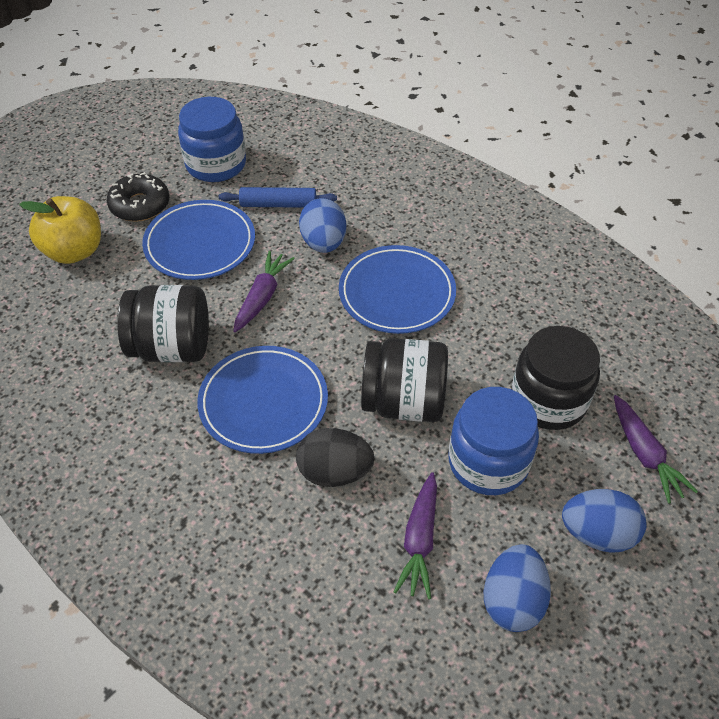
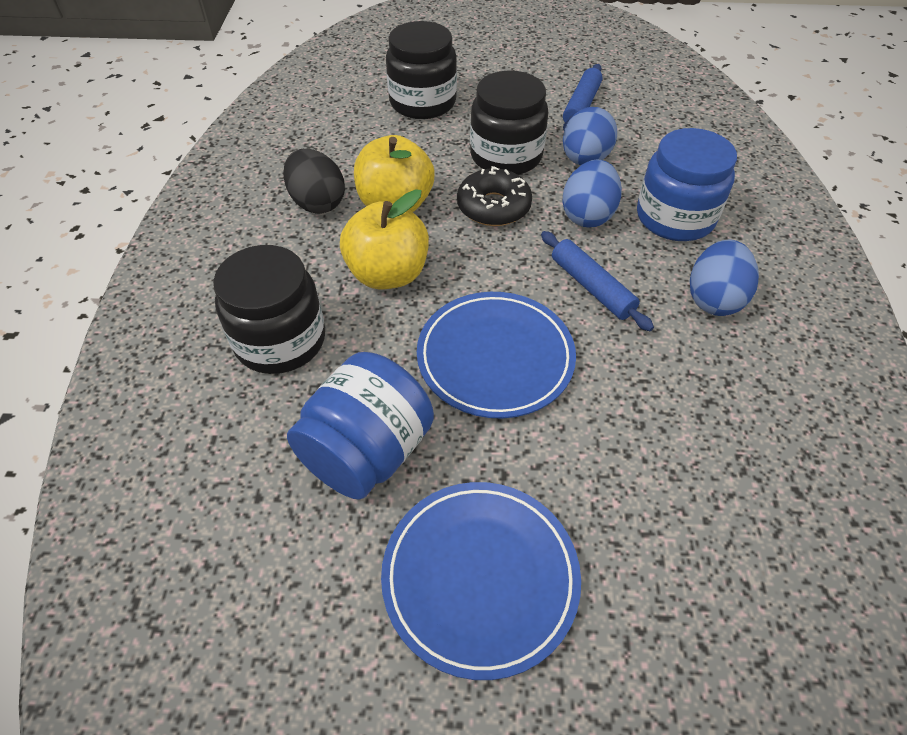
blue plate: [142,200,255,280] [197,346,328,454] [339,245,456,334] = 3 -> [381,482,581,680] [417,292,576,419] = 2
blue rolling pin: [219,187,337,208] = 1 -> [541,231,654,331] [563,64,602,130] = 2
purple carrot: [233,251,295,332] [394,472,437,599] [614,395,698,503] = 3 -> none = 0
yellow apple: [19,196,101,264] = 1 -> [340,189,429,289] [354,135,435,212] = 2

